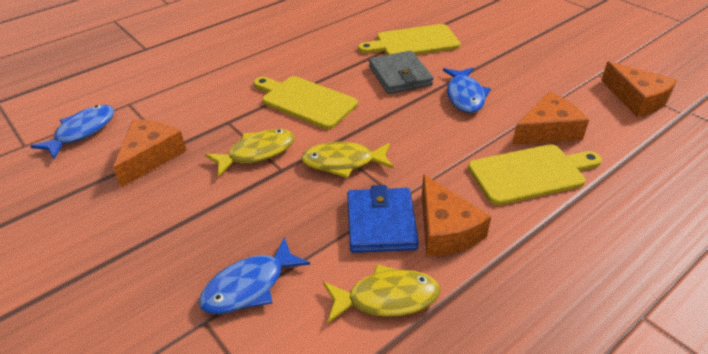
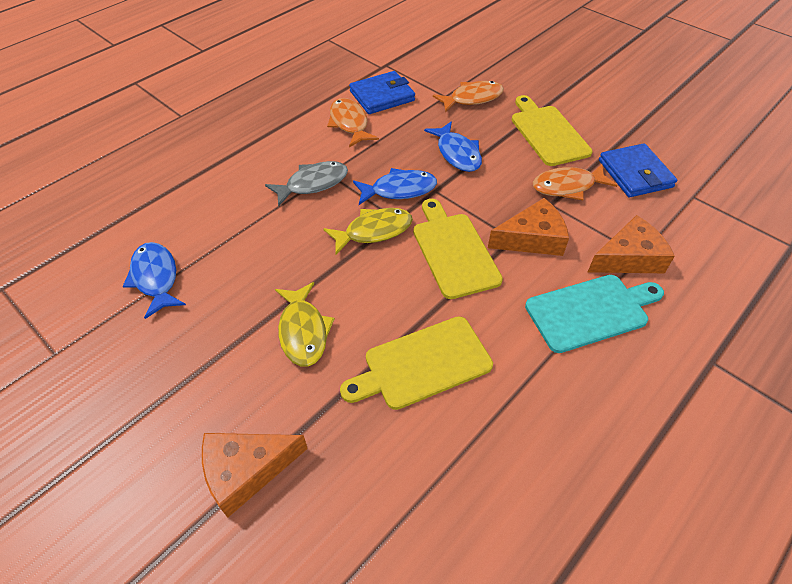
blue wallet: [347,185,419,253] = 1 -> [349,71,415,114] [599,143,677,197] = 2
grey fish: none = 0 -> [265,161,348,207] = 1
grey wallet: [369,51,434,94] = 1 -> none = 0
orange cheese: [113,120,186,187] [422,174,491,256] [512,92,589,145] [601,61,677,117] = 4 -> [202,433,308,518] [488,198,569,256] [588,215,675,273] = 3
orange fish: none = 0 -> [327,98,379,147] [433,81,504,113] [533,164,617,200] = 3
turquoise cutting board: none = 0 -> [525,275,664,353] = 1
yellow fish: [205,129,295,177] [301,142,393,178] [323,264,440,323] = 3 -> [275,282,335,367] [323,208,413,254] = 2

